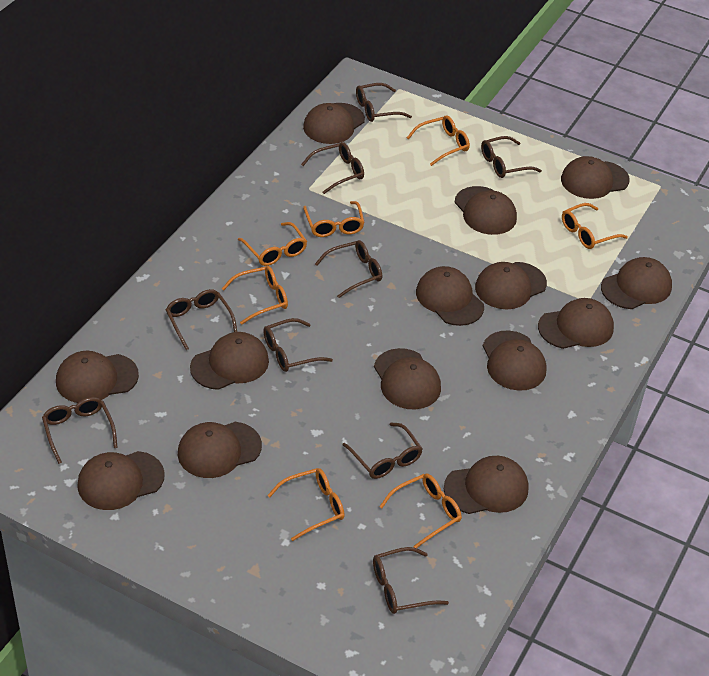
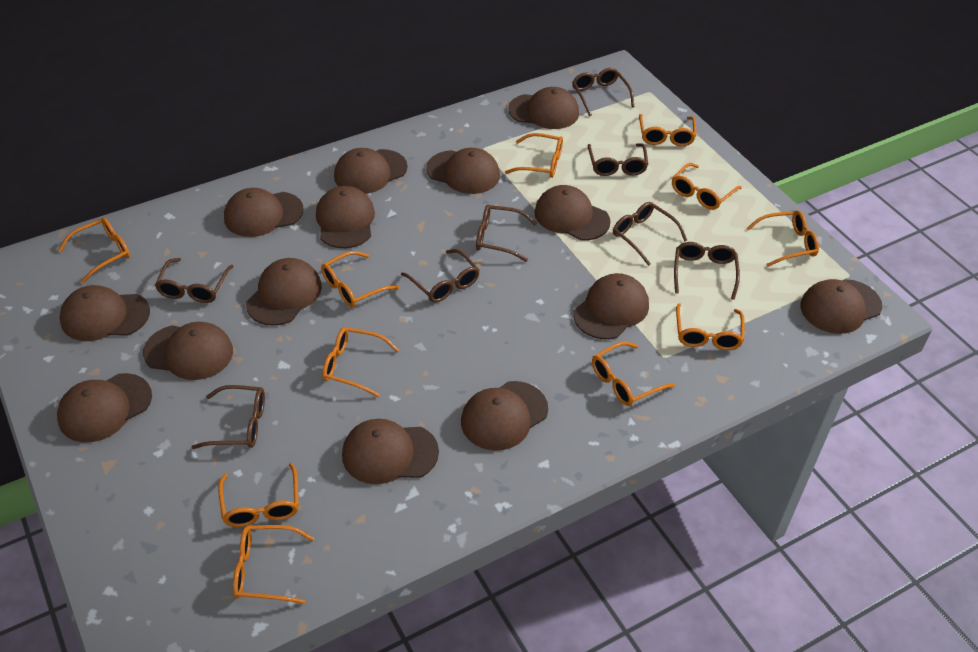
brown glasses: [42,397,118,464] [166,289,237,350] [263,318,333,372] [301,142,364,194] [315,240,382,298] [342,422,423,479] [356,83,412,122] [373,547,449,614] [481,136,542,178] = 9 -> [155,258,234,303] [192,385,265,449] [401,249,480,303] [476,205,537,262] [572,68,635,116] [588,143,648,176] [613,202,687,266] [674,242,740,300] = 8
orange glasses: [222,266,288,325] [238,222,307,266] [267,468,345,541] [303,201,365,237] [379,473,462,548] [407,115,470,166] [562,203,628,249] = 7 -> [58,217,130,284] [218,463,299,527] [233,525,314,604] [321,251,399,307] [322,327,399,397] [505,133,563,178] [592,341,675,406] [639,114,696,146] [672,163,742,210] [676,303,745,350] [747,211,819,267] = 11

